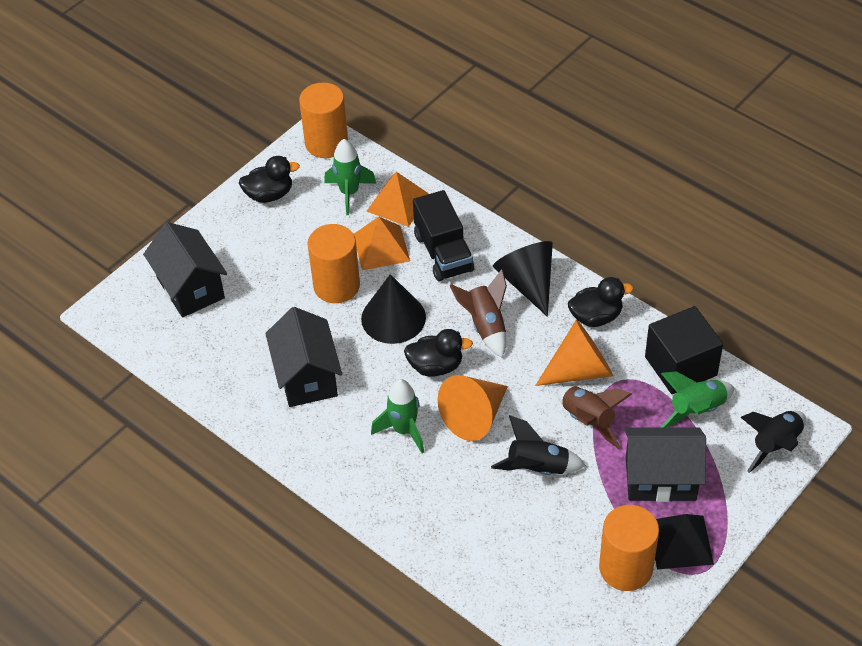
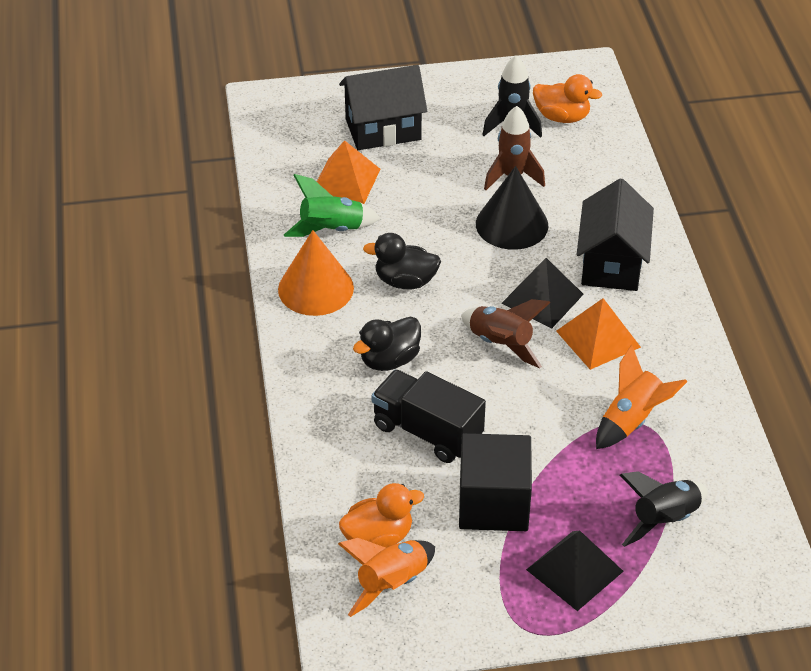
black cone: [361,274,426,344] [493,241,553,317] = 2 -> [476,166,549,250] = 1
black duck: [239,156,300,203] [404,329,473,377] [568,277,633,327] = 3 -> [353,317,421,371] [363,233,441,289] = 2
black house: [143,222,227,317] [265,307,342,407] [624,427,706,502] = 3 -> [339,65,427,150] [577,178,654,291] = 2
black pyramid: [655,514,714,570] = 1 -> [501,258,584,329] [526,531,624,611] = 2
green rocket: [324,139,376,215] [371,379,424,454] [661,371,734,427] = 3 -> [284,174,380,237] = 1
orange cone: [437,375,508,441] [535,319,613,386] = 2 -> [278,230,354,316] = 1
orange cylinder: [299,83,348,158] [307,224,360,303] [599,505,659,591] = 3 -> none = 0
orange duck: none = 0 -> [339,483,424,548] [533,74,602,123] = 2
orange rocket: none = 0 -> [338,538,435,617] [596,345,688,449] = 2

